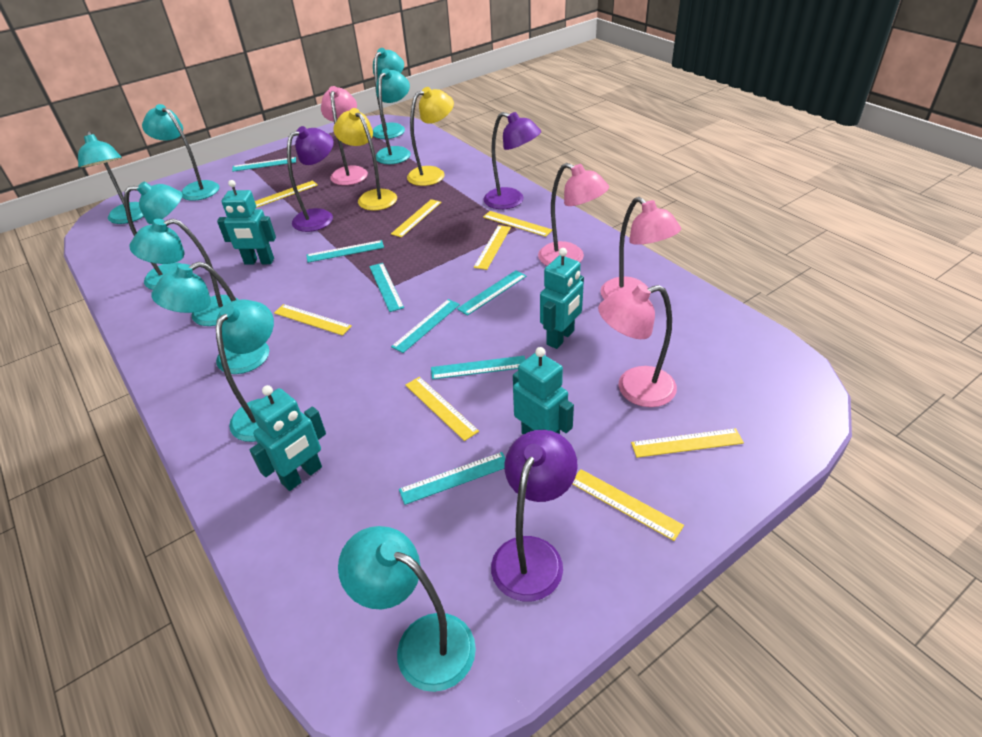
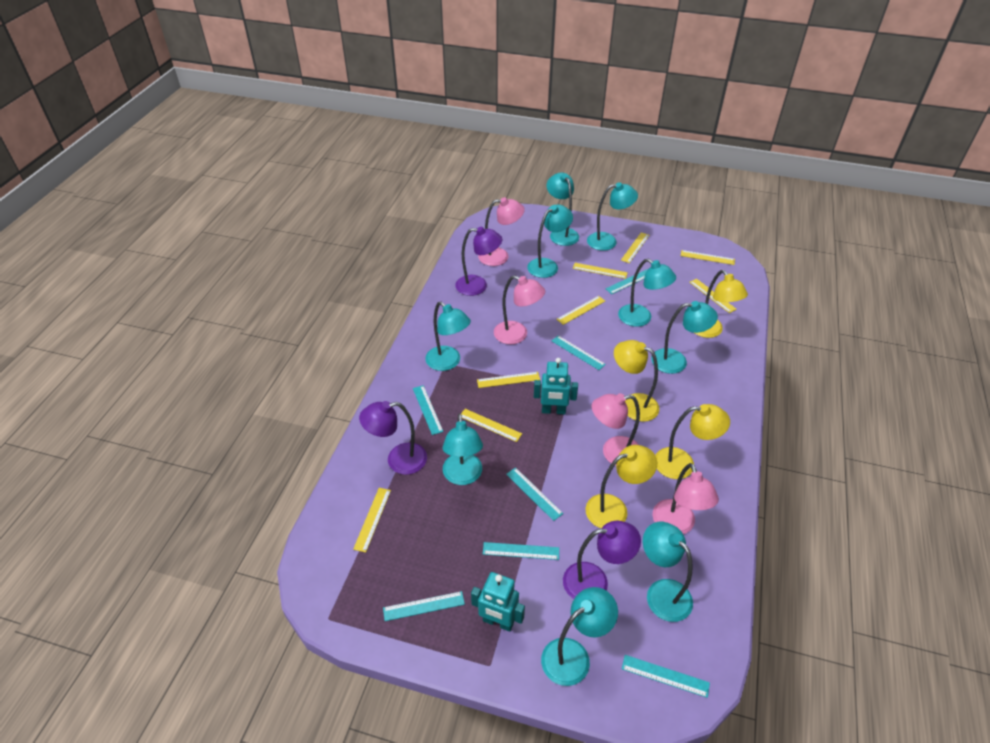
turquoise robot: [217,180,276,265] [250,385,326,491] [513,347,574,435] [540,248,584,349] = 4 -> [471,572,525,632] [534,358,578,415] = 2
yellow lamp: [334,108,397,211] [407,87,454,186] = 2 -> [586,445,657,528] [614,340,659,422] [655,404,730,479] [695,270,748,338] = 4

